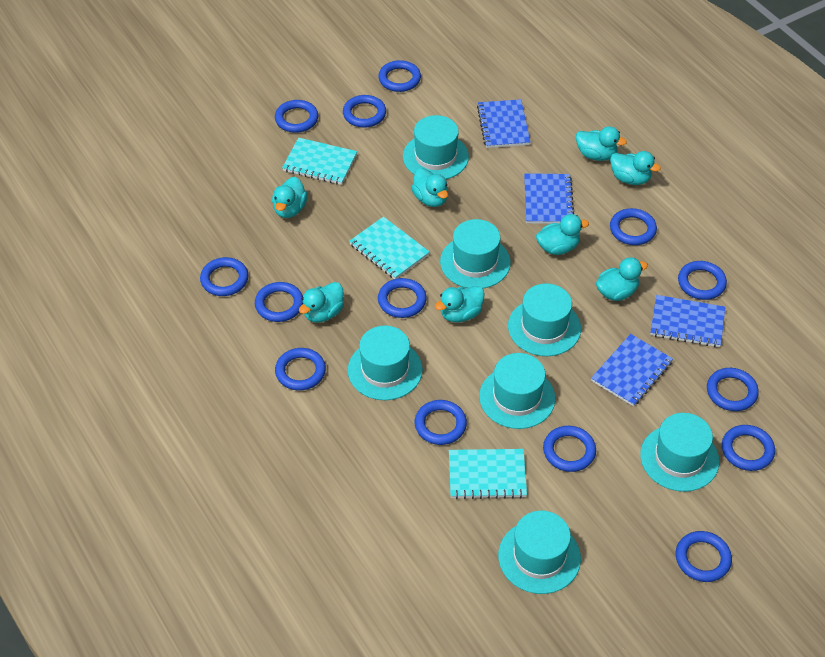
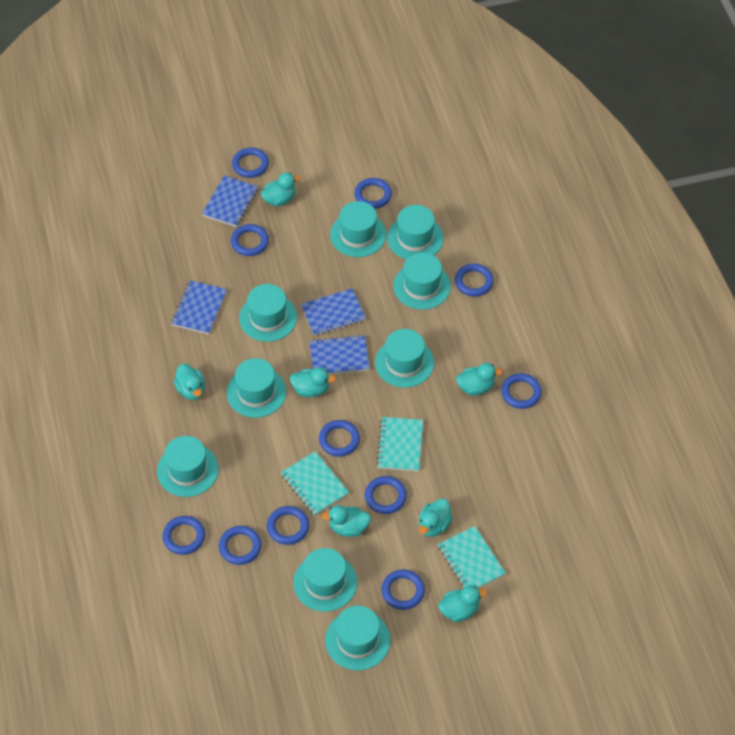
blue ring: [200,257,248,296] [255,282,303,322] [275,100,318,133] [275,348,326,391] [343,95,386,128] [378,60,421,92] [378,278,427,318] [415,400,467,445] [543,426,596,472] [610,208,657,245] [676,531,732,582] [678,261,727,300] [707,368,759,411] [722,425,775,471] = 14 -> [163,516,205,555] [219,526,262,565] [231,224,269,256] [232,148,269,178] [267,506,309,545] [319,420,360,456] [354,178,392,209] [365,476,407,514] [381,569,425,610] [455,264,494,296] [501,373,542,409] = 11
turquoise duck: [272,177,308,218] [299,282,344,323] [411,168,448,207] [435,286,485,322] [536,214,589,255] [576,126,627,161] [596,257,648,301] [610,151,661,185] = 8 -> [173,364,205,400] [261,172,301,206] [290,367,336,397] [322,505,371,537] [419,499,453,537] [438,585,487,622] [456,363,503,395] = 7
turquoise hat: [348,325,423,400] [403,115,469,179] [440,219,511,289] [479,353,555,429] [498,511,581,594] [508,283,581,356] [640,413,719,492] = 7 -> [157,436,219,497] [227,358,286,418] [239,284,297,342] [293,548,357,612] [325,606,390,670] [330,201,386,257] [375,329,434,388] [387,205,443,260] [393,253,451,310] = 9

